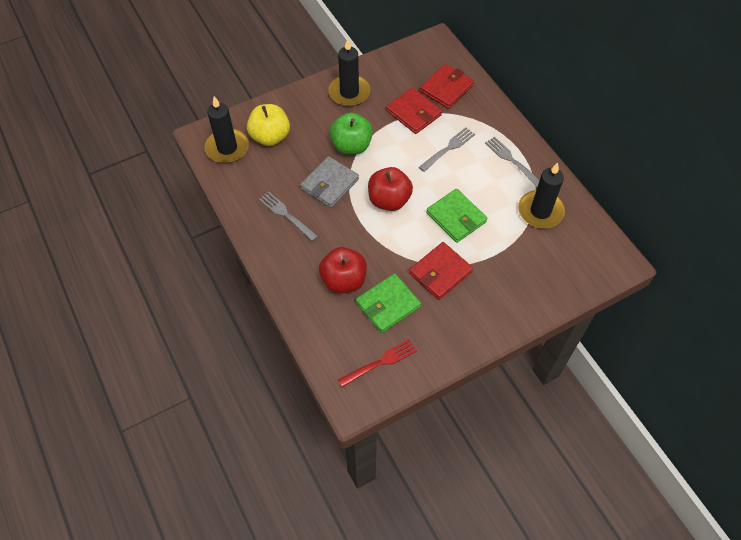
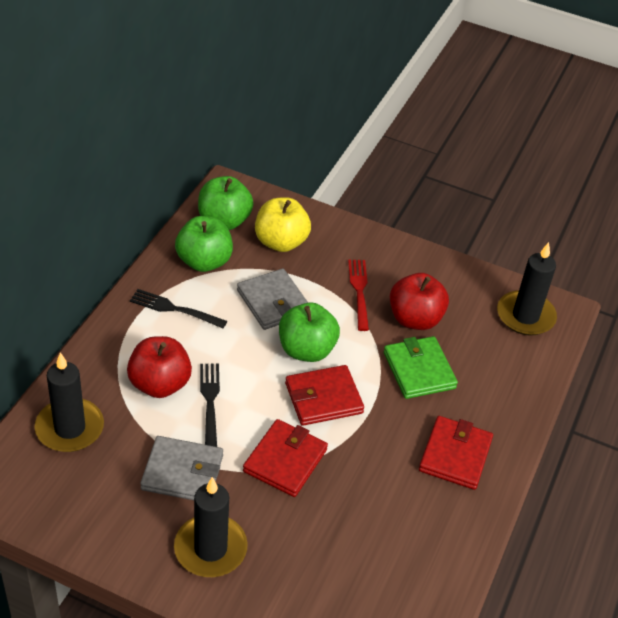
black fork: none = 0 -> [130,289,227,328] [200,364,220,447] = 2
green apple: [330,112,373,155] = 1 -> [175,216,233,272] [198,176,253,230] [279,302,340,362] = 3
green wallet: [356,273,421,333] [426,189,487,243] = 2 -> [384,336,458,399] = 1
grey fork: [259,191,318,241] [419,127,475,172] [485,137,540,187] = 3 -> none = 0
grey wallet: [300,156,359,208] = 1 -> [140,436,223,500] [237,268,308,330] = 2

